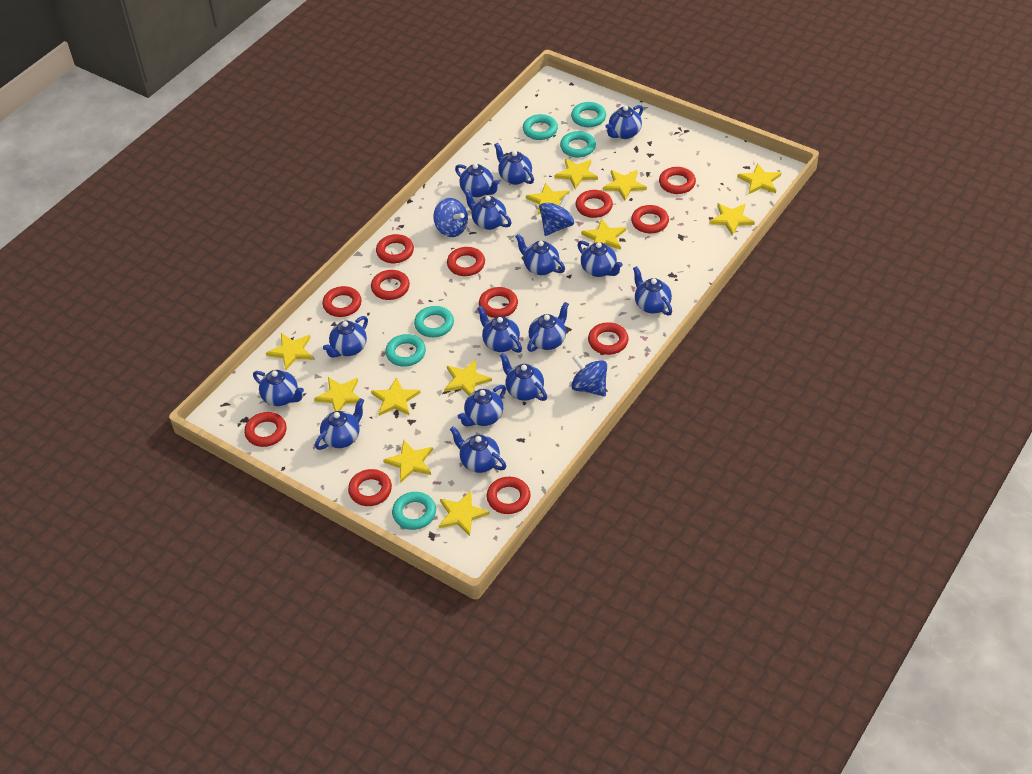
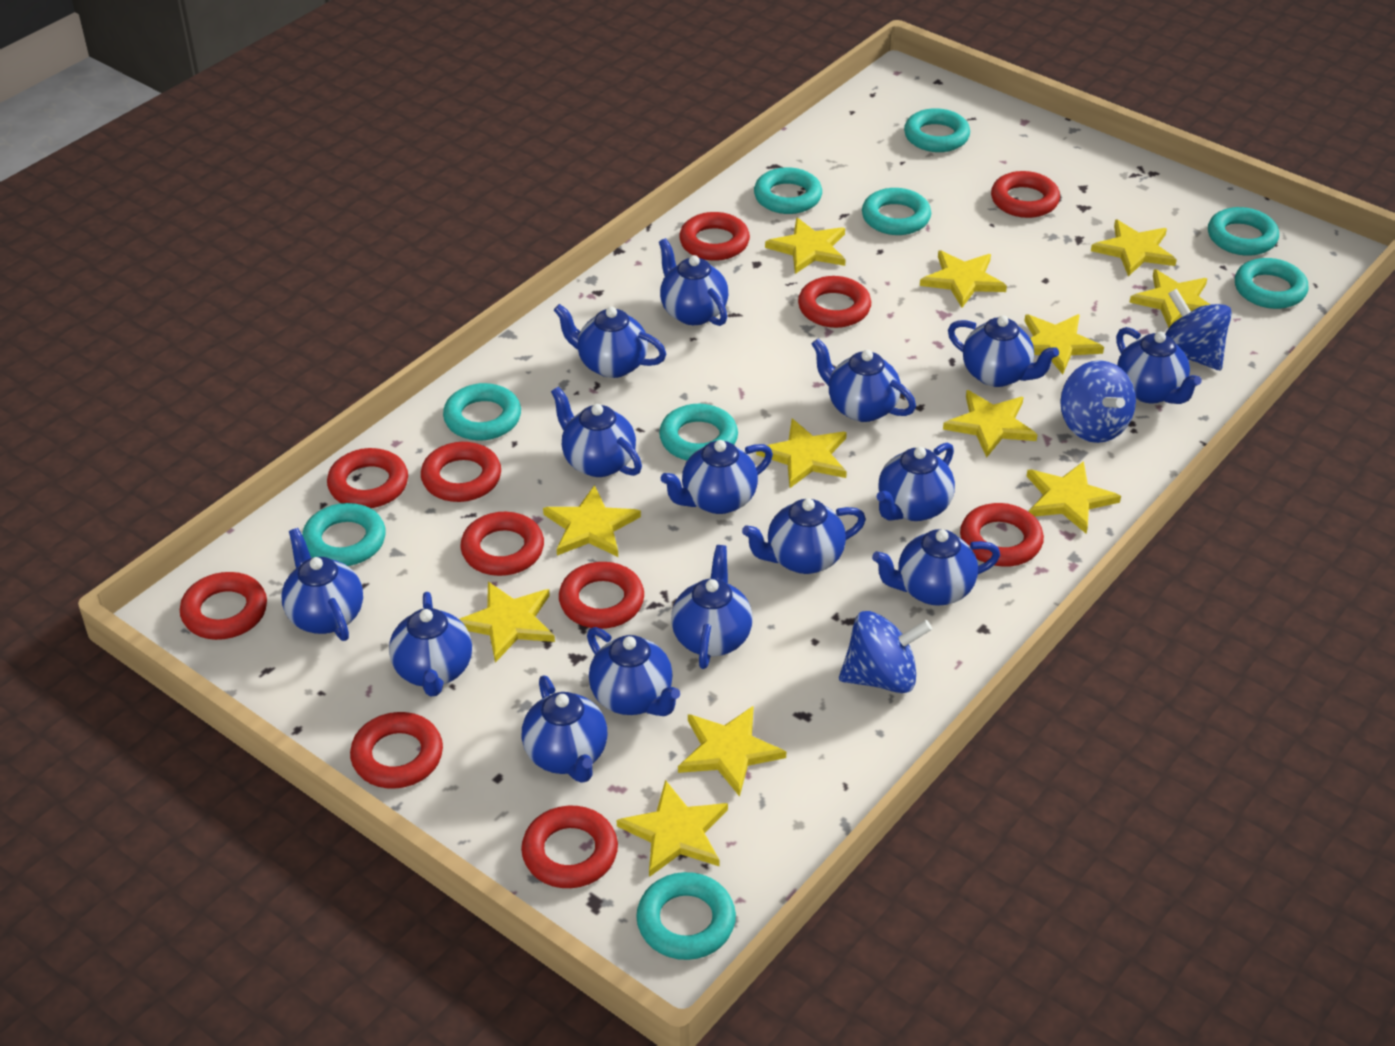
red ring: [244,412,287,447] [322,286,362,317] [348,469,392,506] [371,270,410,300] [376,234,414,263] [447,247,485,276] [479,287,518,318] [486,477,531,514] [576,190,613,218] [588,322,629,355] [631,205,669,233] [659,167,696,194] = 12 -> [180,572,267,640] [327,448,408,508] [350,712,443,789] [421,442,501,502] [460,512,544,576] [521,806,618,888] [559,562,644,629] [679,212,750,261] [798,276,871,328] [960,503,1044,567] [991,171,1060,218] = 11
turquoise ring: [385,334,426,367] [392,492,436,530] [414,306,454,337] [523,114,558,140] [560,131,596,158] [571,102,606,127] = 6 -> [302,503,386,566] [443,383,521,440] [636,872,736,960] [659,404,738,460] [754,167,822,214] [862,188,931,235] [904,108,970,152] [1208,207,1279,256] [1235,258,1308,309] = 9

